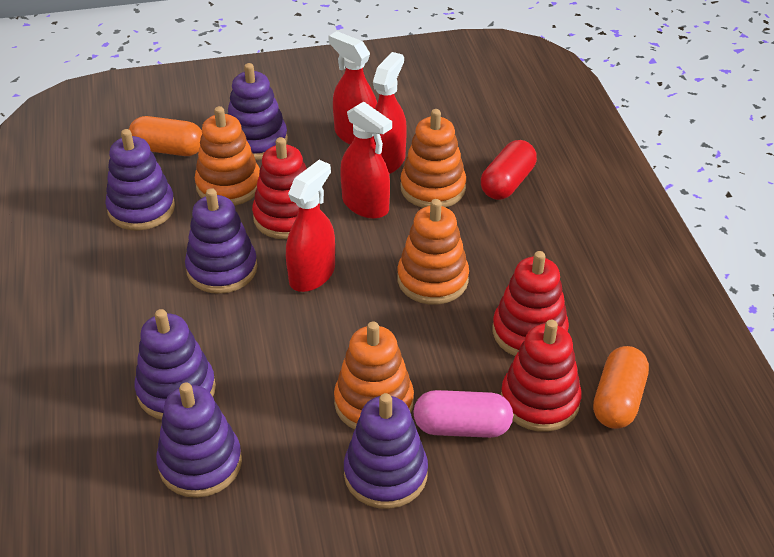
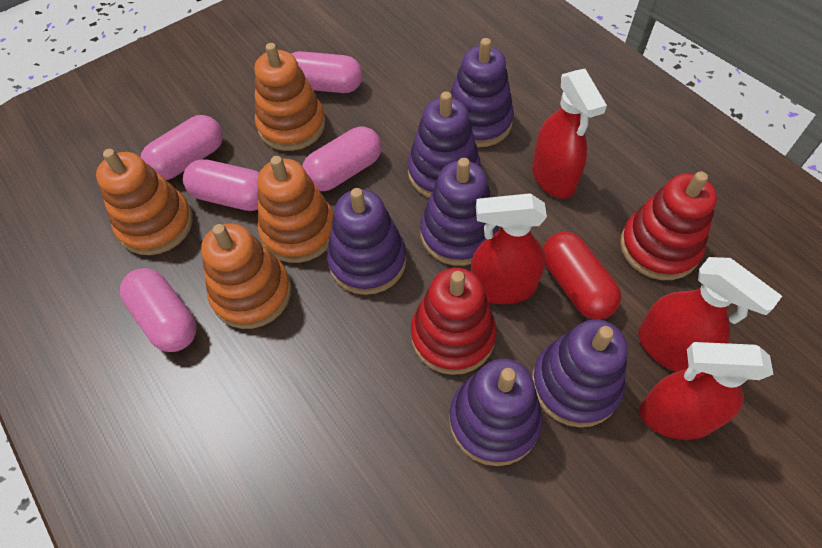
orange capsule: [129,116,202,156] [593,346,649,429] = 2 -> none = 0
pink capsule: [413,390,513,438] = 1 -> [120,268,197,352] [141,115,223,180] [183,159,260,211] [292,51,363,93] [302,127,382,191] = 5
red stacking toy: [252,137,320,239] [493,251,569,356] [501,320,582,432] = 3 -> [411,268,496,375] [620,171,717,280] = 2

